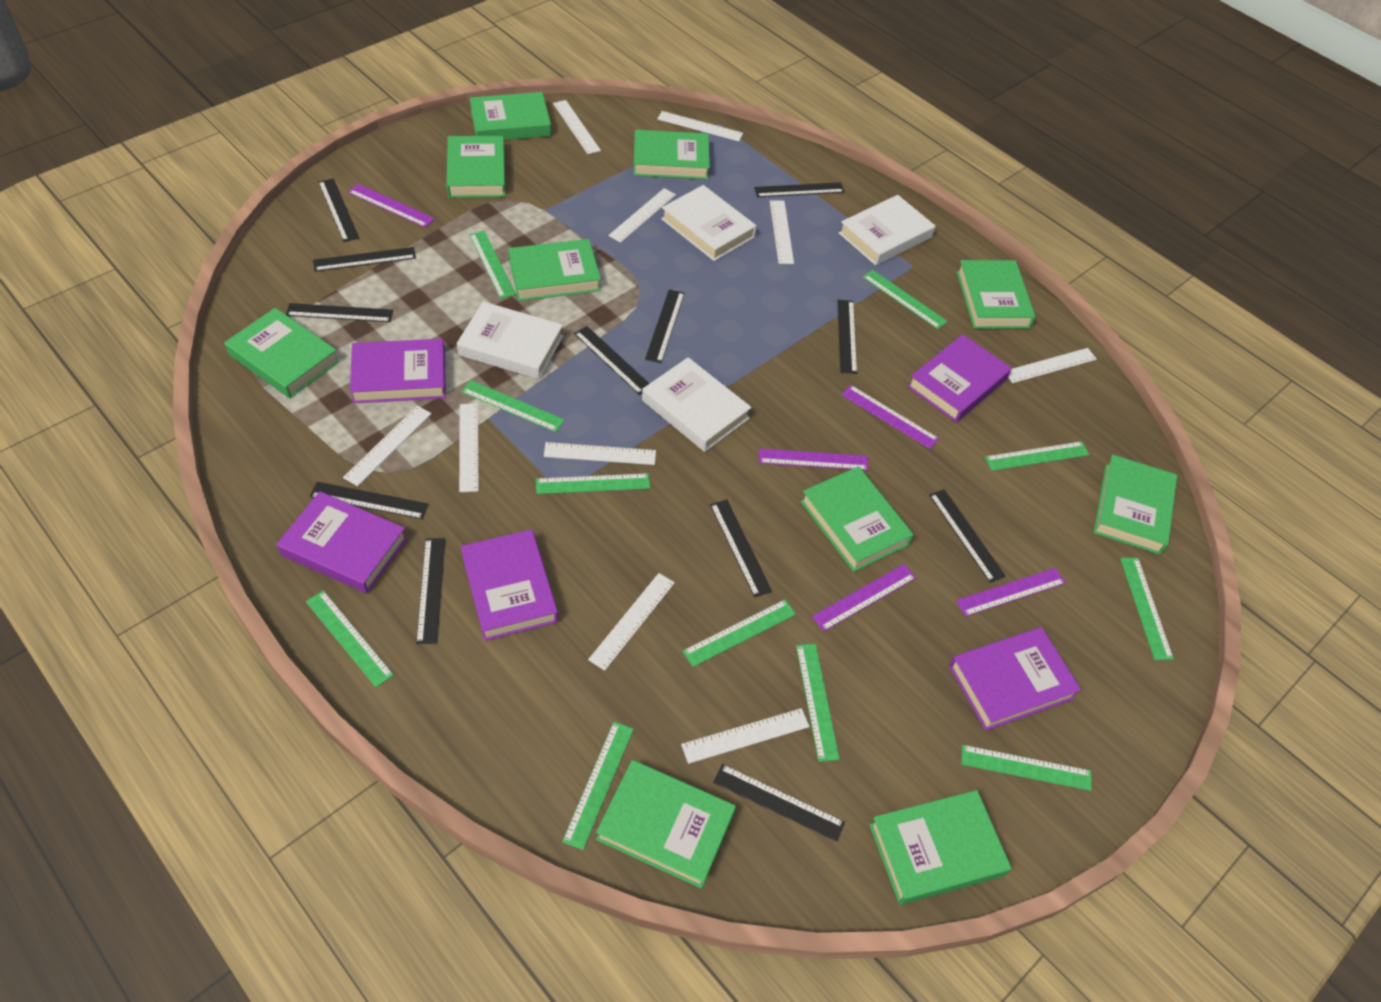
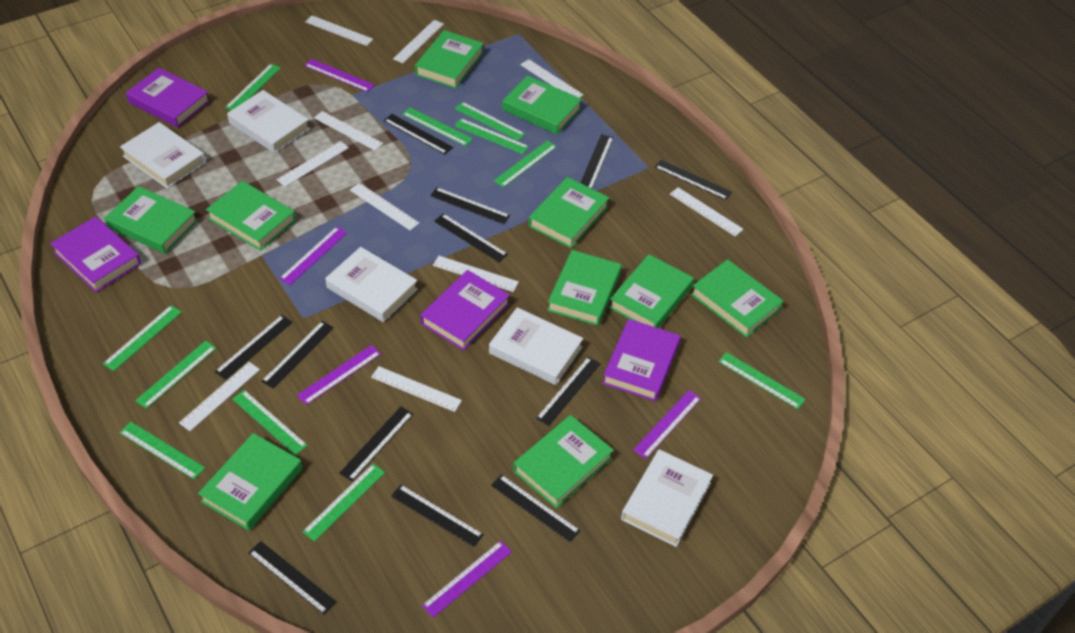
purple book: [277,491,407,593] [350,339,446,403] [461,529,558,641] [907,334,1012,422] [949,627,1081,731] = 5 -> [50,216,141,292] [126,68,210,127] [420,270,510,350] [602,319,681,402] = 4
white book: [457,301,563,379] [642,357,752,452] [661,185,757,261] [839,195,935,266] = 4 -> [120,122,206,189] [227,90,310,153] [325,247,418,322] [489,307,583,385] [621,449,713,547] = 5

